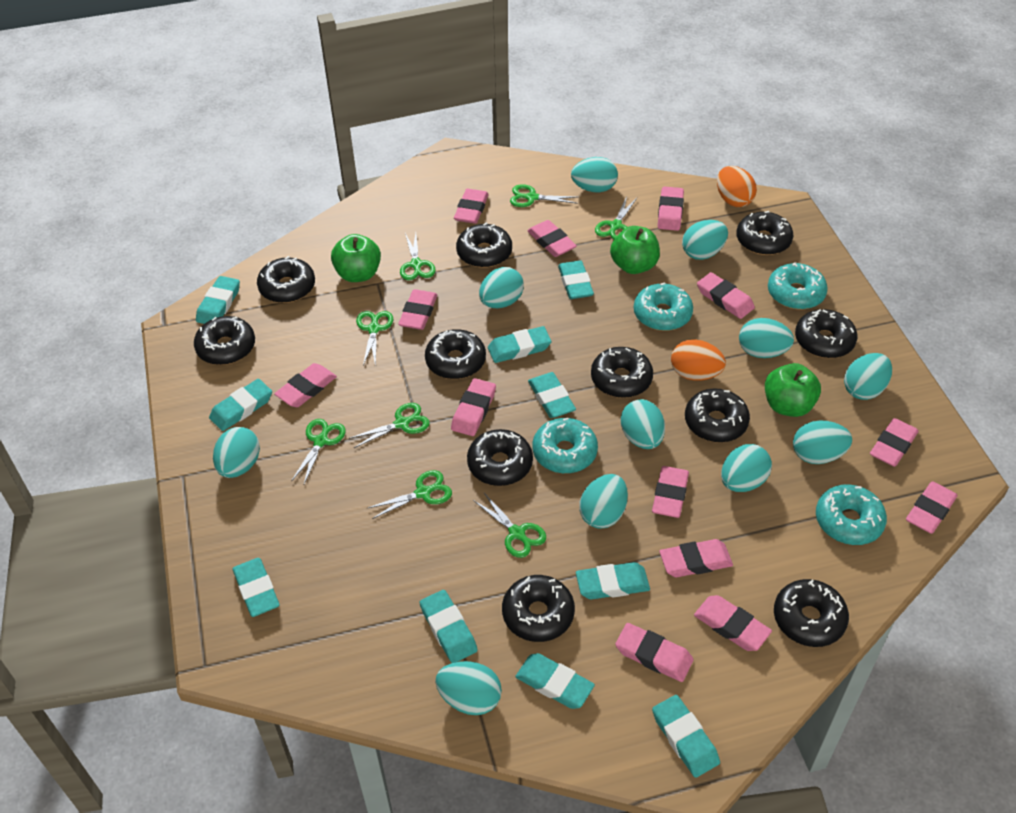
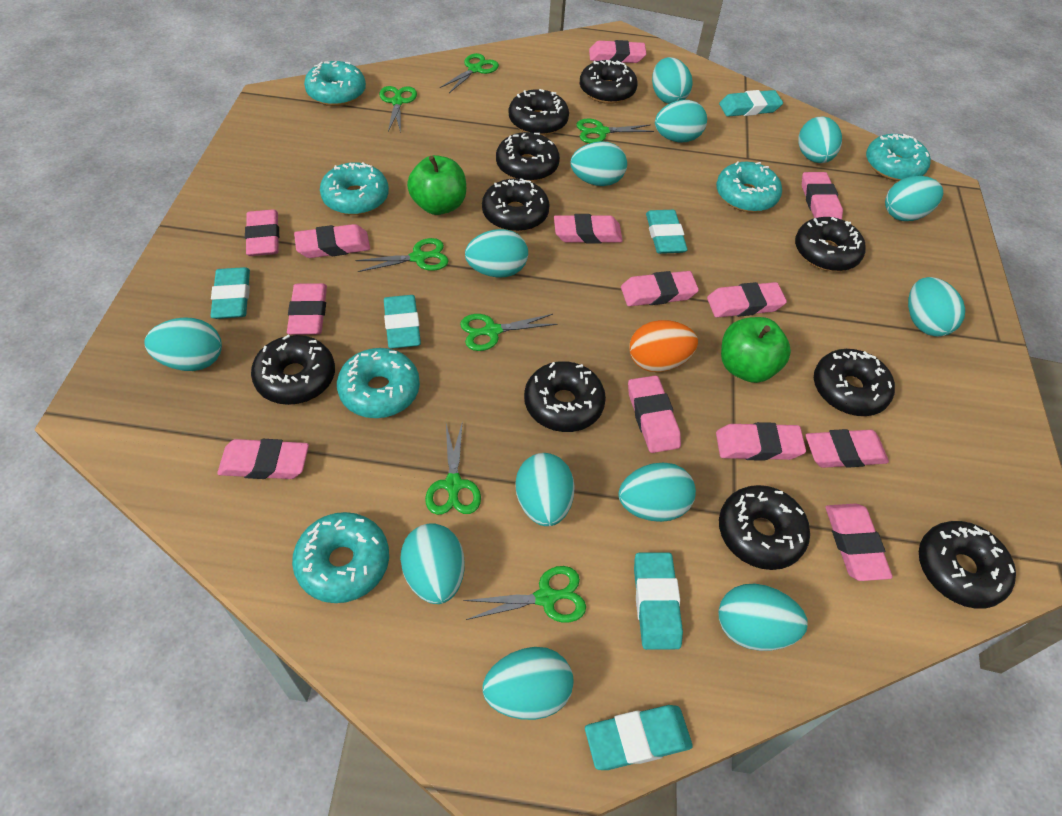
black donut: [194,316,255,365] [257,256,315,303] [425,329,486,379] [456,222,512,268] [467,429,533,486] [502,575,575,642] [591,347,653,398] [685,388,750,442] [736,211,793,255] [774,579,849,647] [795,309,857,358] = 11 -> [251,335,335,405] [482,178,550,232] [496,132,560,182] [509,89,569,136] [524,361,606,432] [580,60,638,104] [719,485,810,570] [795,217,866,271] [814,349,895,416] [919,521,1016,609] = 10
green apple: [331,234,381,282] [610,226,660,274] [765,363,821,417] = 3 -> [407,155,466,215] [721,317,791,383] = 2
green scissors: [291,419,346,484] [348,403,430,448] [356,311,393,367] [366,470,452,519] [400,233,436,280] [473,493,546,558] [510,184,578,207] [595,196,637,239] = 8 -> [356,238,449,272] [379,86,417,133] [425,421,481,515] [440,53,499,93] [460,314,557,351] [463,566,586,623] [576,119,654,143] = 7
orange egg: [671,339,726,381] [717,166,757,207] = 2 -> [629,320,698,372] = 1
turquoise donut: [533,417,598,473] [634,282,693,331] [768,262,828,310] [816,484,887,545] = 4 -> [292,512,389,603] [304,61,366,106] [320,162,389,215] [337,348,420,418] [716,161,782,212] [866,134,931,181] = 6
turquoise egg: [213,427,260,478] [435,661,502,715] [479,267,524,308] [571,157,618,192] [579,474,628,529] [621,399,665,449] [682,220,728,260] [721,444,772,492] [739,318,794,358] [793,421,852,464] [844,353,892,400] = 11 -> [145,317,222,371] [400,523,465,604] [465,229,528,278] [483,647,574,720] [515,453,575,526] [570,141,627,186] [618,463,696,522] [652,57,693,104] [655,100,707,143] [719,584,808,651] [798,117,842,163] [885,176,943,221] [908,277,965,337] = 13
turquoise eraser: [196,276,240,324] [209,379,272,431] [233,558,280,617] [420,590,478,663] [488,326,552,363] [515,653,595,709] [528,372,576,418] [558,260,594,299] [576,562,650,599] [652,695,720,778] = 10 -> [210,267,250,319] [384,295,421,349] [585,705,693,770] [634,553,683,650] [646,210,688,254] [719,90,783,117] = 6

